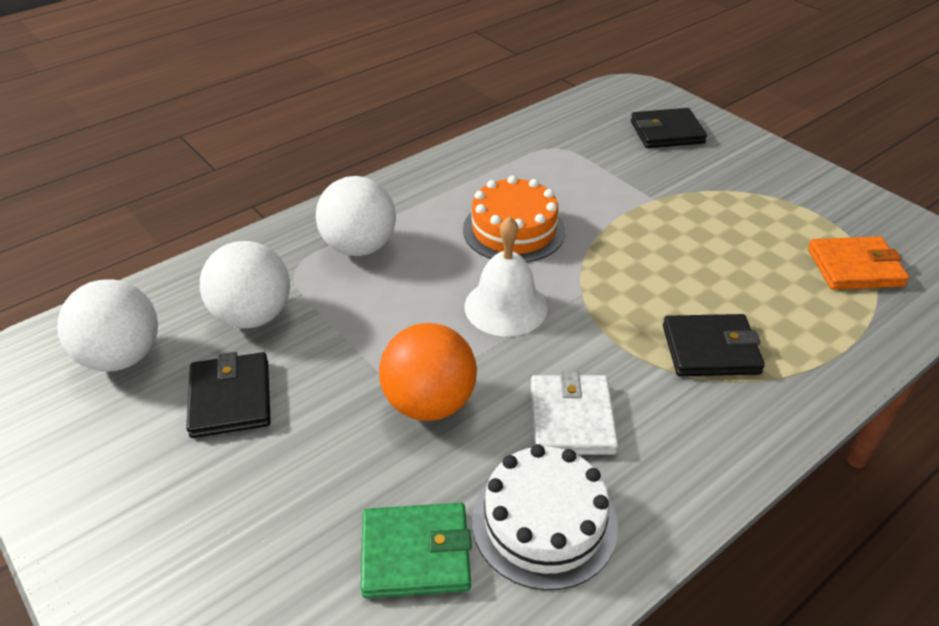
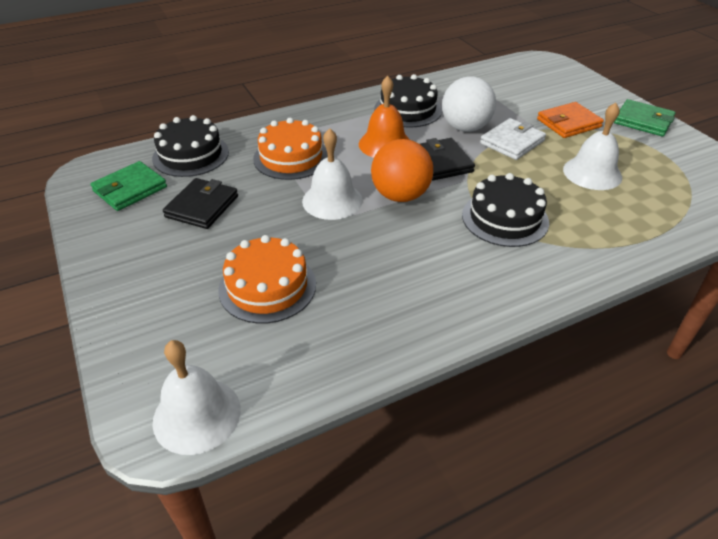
black cake: none = 0 -> [152,115,229,177] [374,74,442,127] [462,173,549,247] = 3
black wallet: [186,352,271,438] [631,108,707,148] [663,314,765,376] = 3 -> [163,178,238,229] [420,138,475,180] = 2
green wallet: [361,503,472,598] = 1 -> [90,161,167,211] [614,99,675,136] = 2
orange bell: none = 0 -> [359,76,410,158] = 1
orange cake: [463,176,565,263] = 1 -> [218,235,316,324] [253,118,328,180] = 2
white ball: [57,279,158,371] [200,241,290,329] [316,176,396,256] = 3 -> [442,76,496,132] = 1
white bell: [465,216,548,336] = 1 -> [153,340,241,455] [302,128,363,220] [563,102,622,190] = 3
white cake: [472,444,618,590] = 1 -> none = 0

